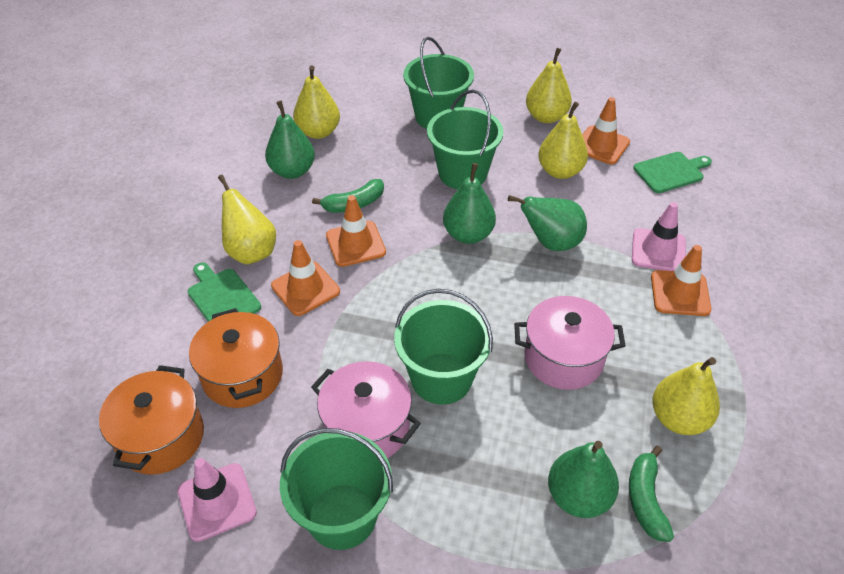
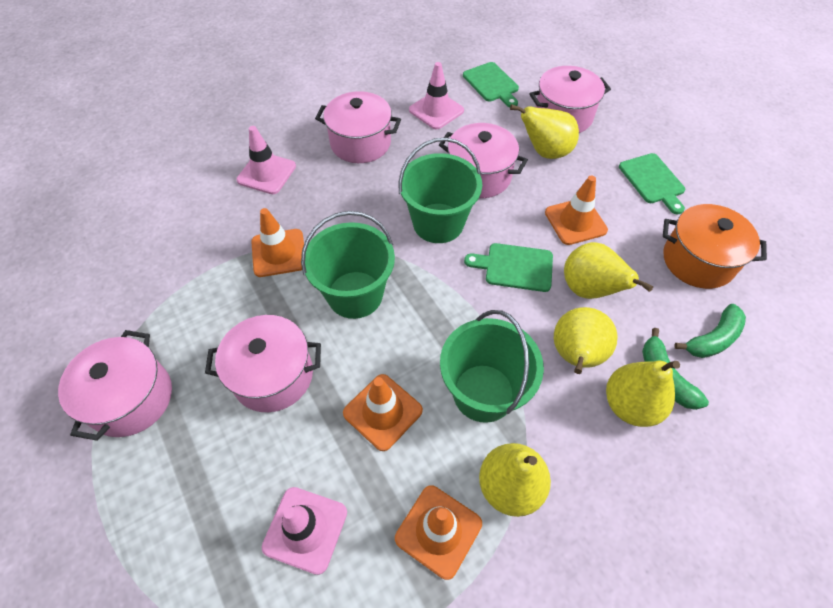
green bucket: [280,428,393,550] [394,289,493,404] [403,37,474,129] [427,90,503,189] = 4 -> [301,211,395,319] [398,138,482,243] [440,310,544,423] = 3
green cutting board: [188,263,261,322] [633,152,712,193] = 2 -> [463,62,519,107] [464,243,553,292] [619,153,685,215] = 3
green pear: [265,101,315,179] [443,163,496,244] [508,195,587,251] [548,441,619,518] = 4 -> none = 0
orange pot: [99,365,204,475] [189,308,283,408] = 2 -> [663,204,767,289] = 1
pink pot: [311,361,421,458] [514,296,625,390] = 2 -> [58,330,172,441] [205,315,321,412] [315,91,401,163] [439,123,528,198] [529,66,611,133] = 5
pink traffic cone: [178,458,257,542] [632,202,686,271] = 2 -> [236,126,296,194] [262,487,347,575] [409,62,464,130] = 3

